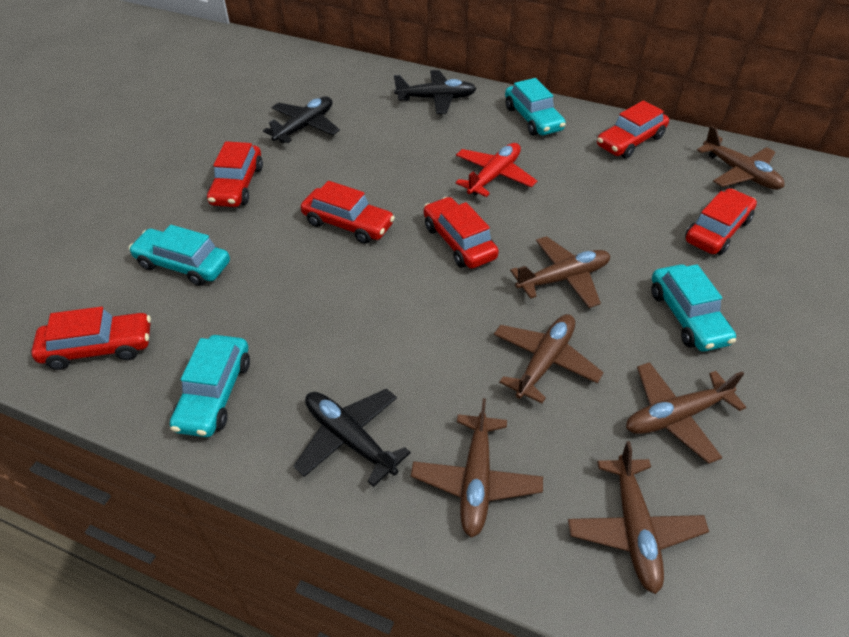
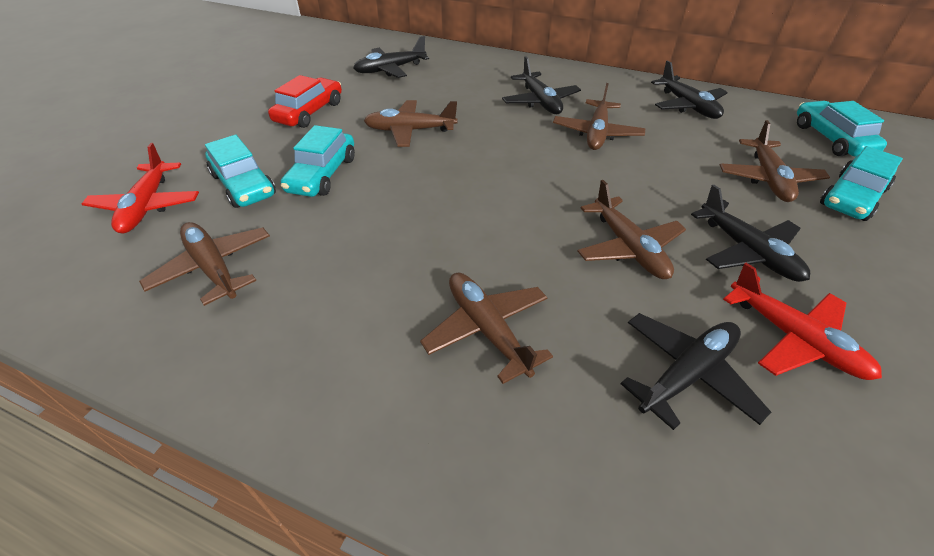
black plane: [263,96,340,143] [294,389,411,487] [394,70,476,114] = 3 -> [353,36,429,78] [502,56,581,114] [620,313,771,430] [651,61,728,119] [691,185,810,282] = 5
red car: [31,307,151,370] [207,141,263,207] [301,181,395,244] [424,197,499,269] [597,100,669,159] [685,188,757,255] = 6 -> [268,75,342,128] = 1
red plane: [455,143,537,197] = 1 -> [82,143,199,233] [723,263,882,380] = 2

